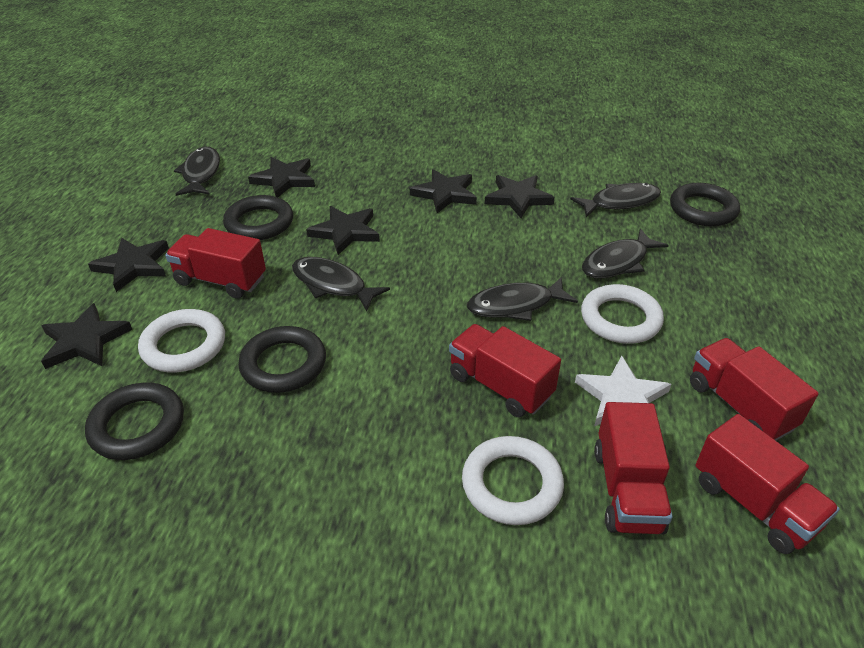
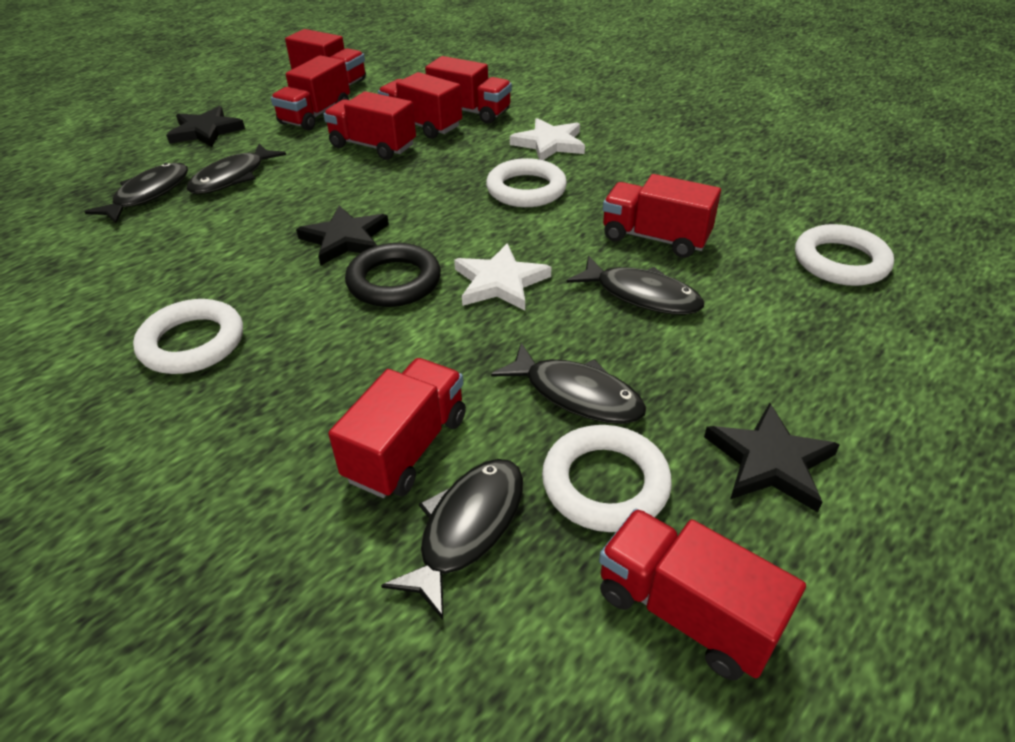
black ring: [85,382,184,460] [223,195,293,240] [238,326,326,393] [670,183,740,226] = 4 -> [345,243,441,307] = 1
black star: [41,303,132,369] [88,238,169,292] [248,157,315,197] [306,206,380,255] [410,169,477,213] [485,175,555,218] = 6 -> [166,106,245,147] [296,206,389,266] [704,403,840,512] = 3
red truck: [165,228,266,299] [449,324,561,418] [594,402,673,534] [690,338,819,441] [695,414,840,554] = 5 -> [271,55,350,131] [285,29,366,85] [323,91,416,160] [328,358,466,498] [378,72,462,139] [425,56,512,124] [599,509,806,680] [603,174,721,258] = 8
white ring: [138,309,225,372] [462,436,564,525] [581,284,664,344] = 3 -> [133,299,243,374] [486,158,567,207] [542,425,672,532] [795,224,894,286] = 4
white star: [575,356,671,426] = 1 -> [454,243,551,311] [510,118,585,160] = 2

